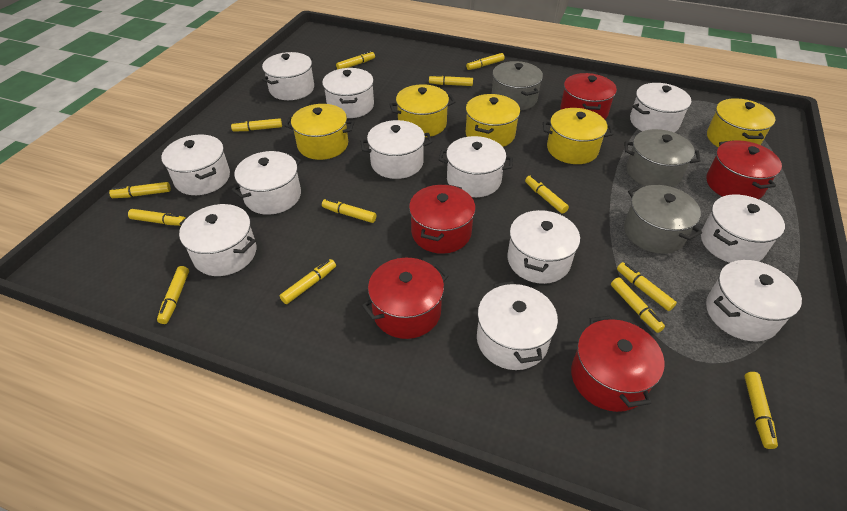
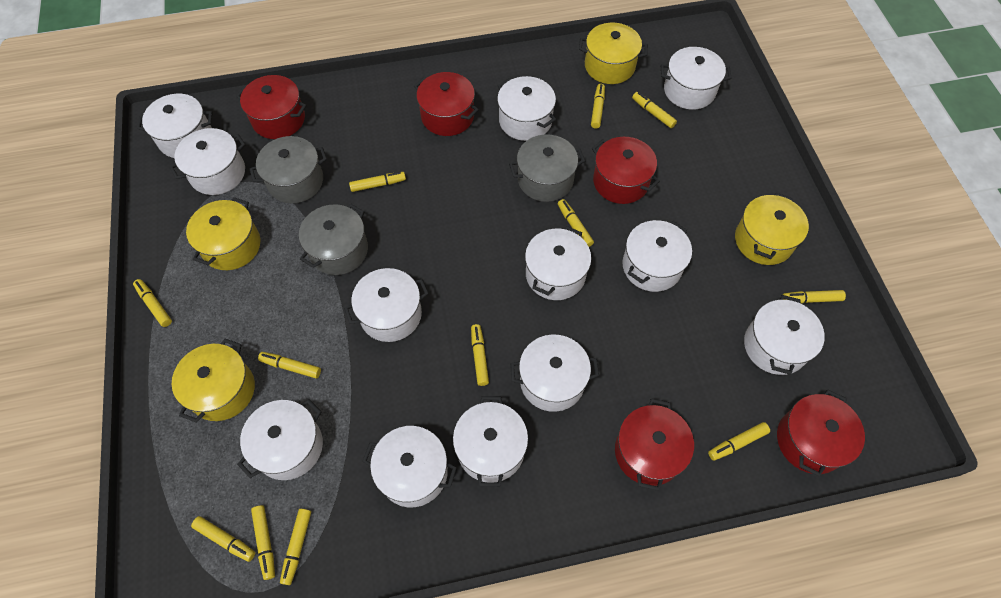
yellow marker: [109,182,171,198] [128,209,186,226] [157,266,189,324] [231,118,282,132] [280,259,336,304] [322,198,377,223] [336,51,375,69] [429,75,473,86] [466,53,505,70] [525,176,569,214] [611,277,665,333] [617,262,677,311] [744,372,778,449] = 13 -> [133,279,172,327] [191,516,255,562] [251,505,275,580] [258,352,321,379] [280,509,311,585] [349,172,406,192] [471,324,489,386] [558,199,594,247] [591,84,605,129] [632,92,677,128] [708,422,770,461] [783,290,846,303] = 12
yellow pot: [285,104,354,160] [389,84,455,137] [466,94,520,147] [543,108,614,164] [707,98,776,147] = 5 -> [172,338,255,423] [186,197,260,270] [579,23,648,84] [735,193,809,265] = 4

